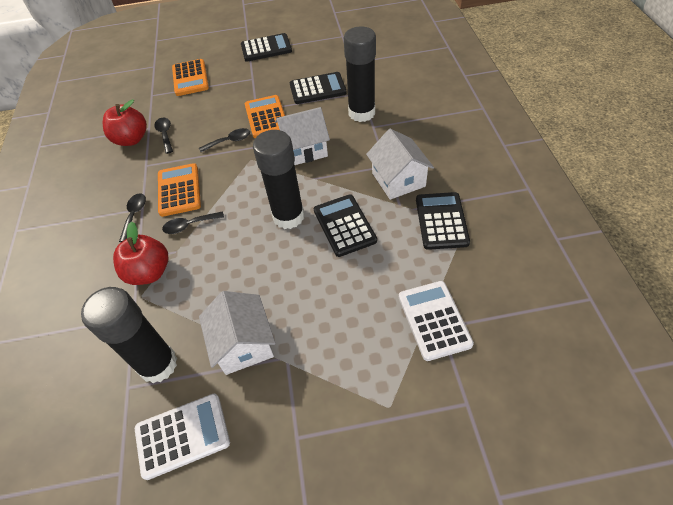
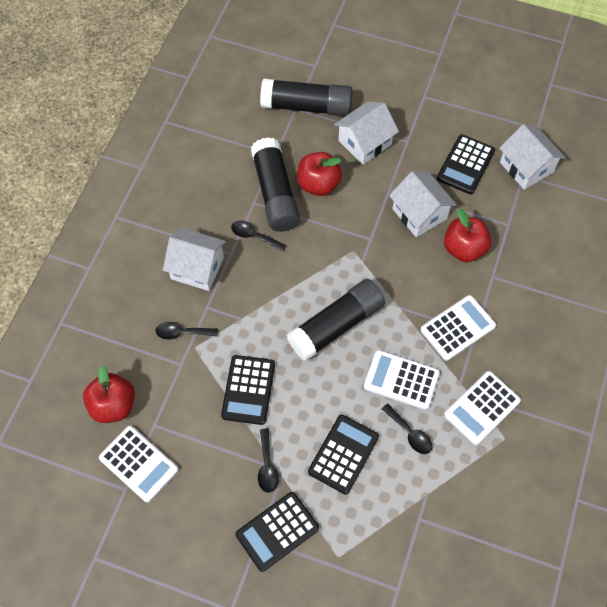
orange calculator: [158,163,201,217] [172,59,209,96] [245,95,285,138] = 3 -> none = 0
red apple: [102,99,147,146] [113,221,168,285] = 2 -> [83,365,135,423] [297,152,342,196] [444,208,492,262] = 3
white calculator: [135,394,230,480] [399,281,474,361] = 2 -> [99,426,179,503] [364,350,440,410] [420,295,496,361] [444,371,521,445] = 4
white house: [199,291,275,375] [275,107,330,165] [366,129,434,200] = 3 -> [163,228,226,291] [334,102,399,165] [389,171,457,237] [499,124,566,190] = 4

